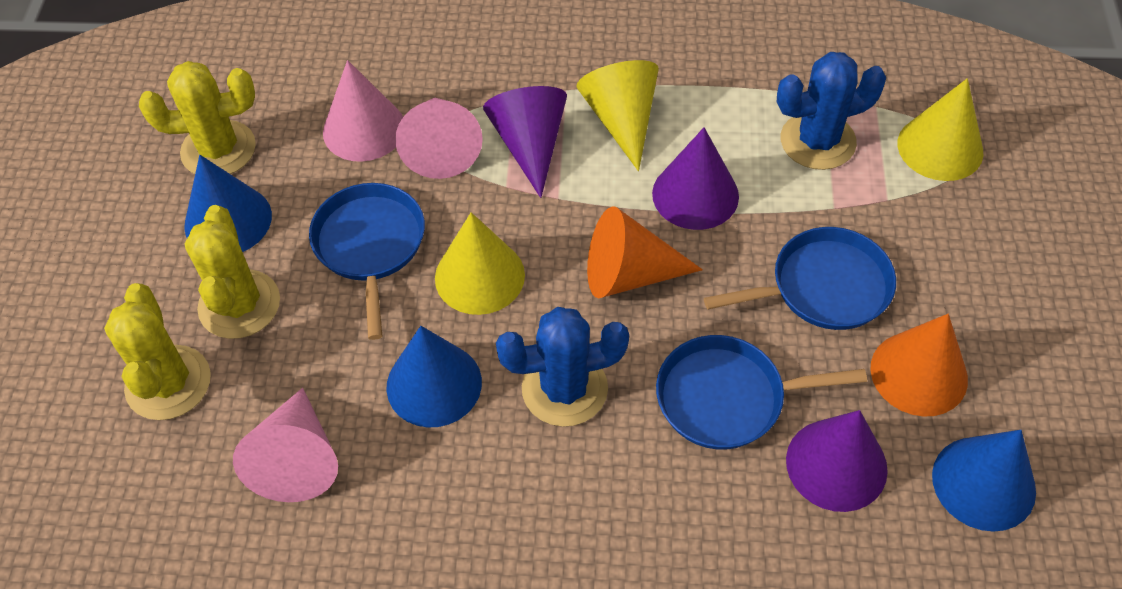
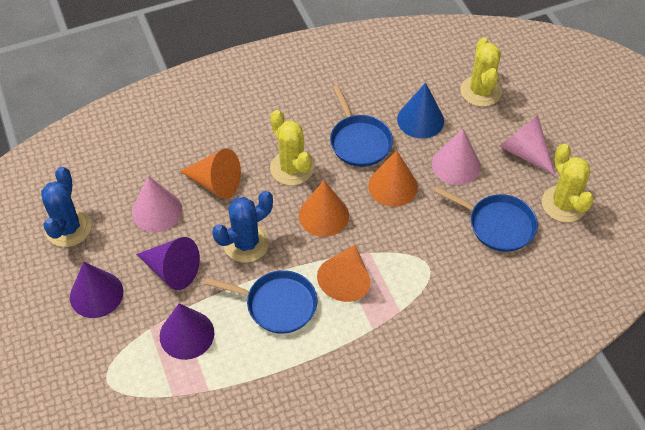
blue cone: [184,155,272,252] [386,326,482,428] [932,430,1036,532] = 3 -> [397,83,444,139] = 1
orange cone: [587,206,703,298] [870,314,968,417] = 2 -> [180,148,241,199] [299,181,349,237] [317,245,370,302] [368,150,418,207] = 4
yellow cone: [435,212,525,315] [576,60,659,171] [897,78,983,181] = 3 -> none = 0

